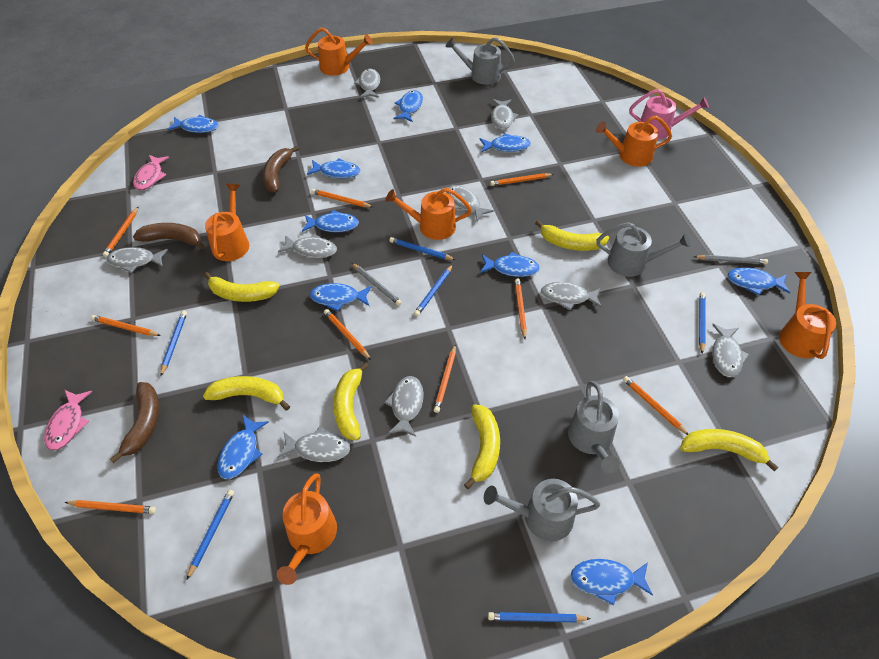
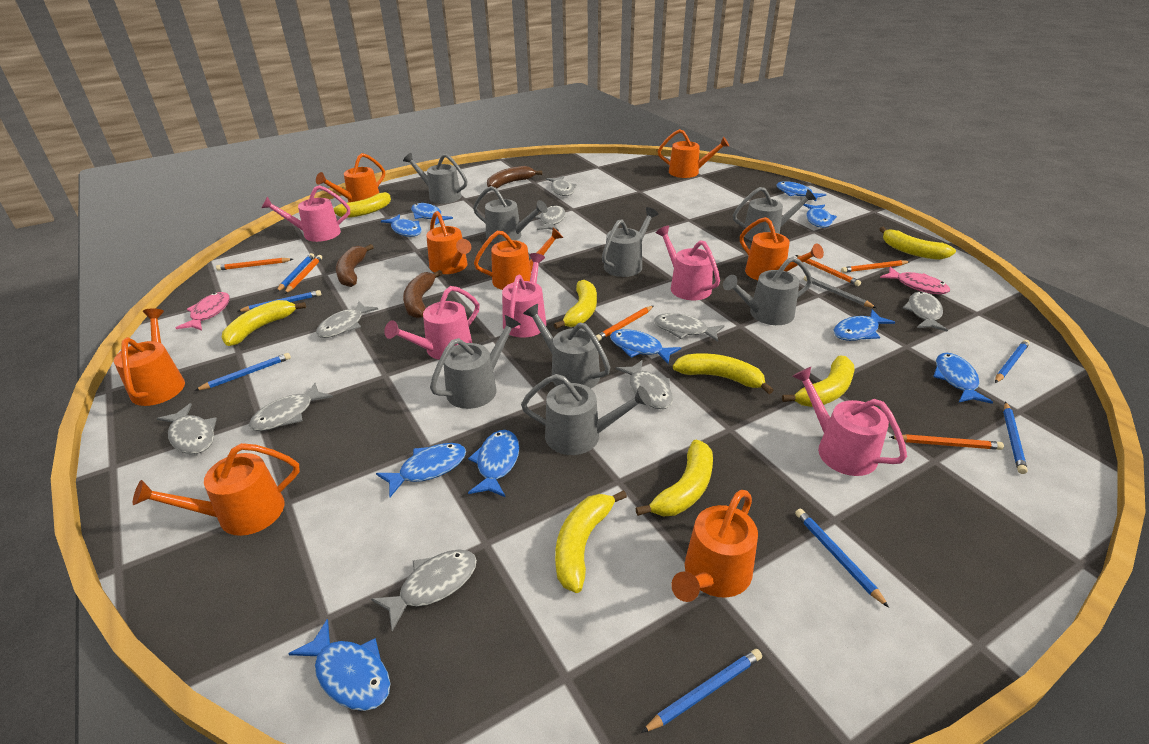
blue pencil: [160,311,187,376] [187,490,234,579] [390,237,456,260] [414,264,453,316] [488,612,591,622] [699,292,706,354] = 6 -> [194,353,291,391] [238,290,321,312] [276,253,315,292] [641,649,762,733] [795,508,889,608] [995,340,1030,383] [1003,402,1028,474] = 7
grey pencil: [352,263,402,306] [694,255,768,264] = 2 -> [804,275,876,308] = 1
grey watering can: [445,37,515,85] [484,479,600,541] [568,381,620,473] [596,222,691,277] = 4 -> [403,153,467,204] [430,315,521,409] [473,186,547,243] [521,374,651,455] [523,304,611,389] [602,207,658,277] [723,257,812,325] [733,187,816,241] = 8
orange pencil: [64,500,156,514] [91,315,161,336] [103,207,138,257] [311,189,373,207] [324,309,371,360] [434,344,456,413] [490,173,554,186] [515,278,527,339] [623,376,688,435] = 9 -> [216,258,293,271] [284,255,322,294] [596,306,654,341] [796,255,861,286] [841,260,910,273] [890,434,1004,450] = 6
orange watering can: [205,184,249,261] [277,474,337,585] [305,27,373,76] [385,188,472,240] [596,116,672,167] [779,272,836,359] = 6 -> [114,308,185,406] [133,443,300,536] [316,153,385,202] [426,211,471,274] [474,227,564,290] [658,129,729,178] [671,490,758,602] [740,217,824,280] = 8
pink watering can: [629,89,709,140] = 1 -> [261,185,350,242] [384,286,480,360] [502,253,547,338] [656,226,720,300] [792,367,907,476] = 5
yellow banana: [203,376,290,411] [204,272,280,302] [333,362,369,440] [464,405,500,489] [535,220,609,251] [680,429,778,471] = 6 -> [222,300,306,346] [333,192,391,218] [554,280,597,329] [555,490,627,593] [635,440,713,517] [673,353,773,394] [782,356,854,407] [880,227,956,260] = 8

